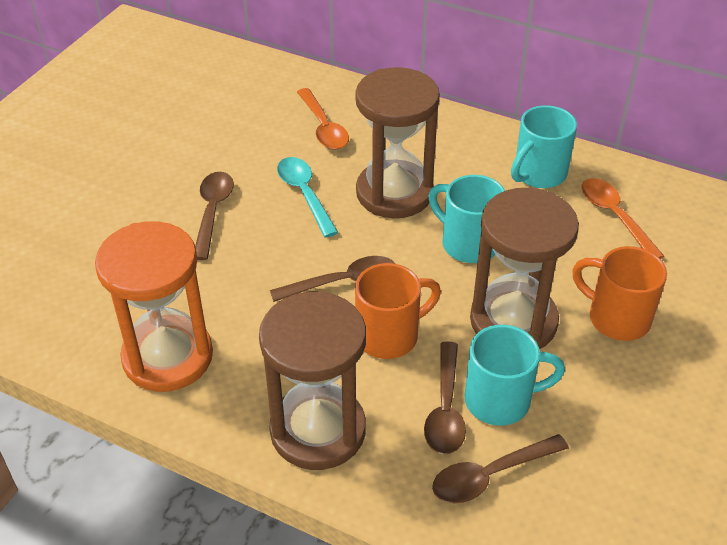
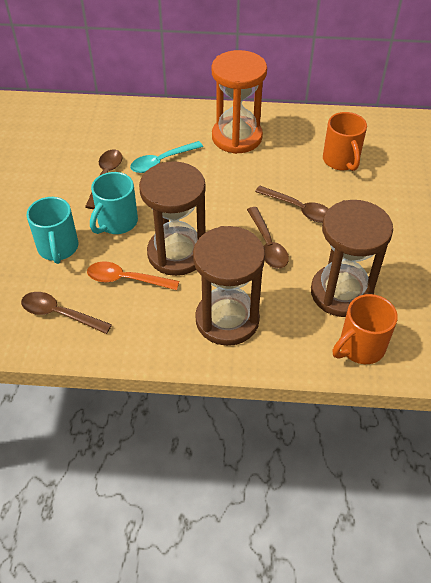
orange spoon: [297,88,349,150] [582,178,664,259] = 2 -> [87,261,179,290] = 1
turquoise mug: [429,175,505,263] [464,325,565,426] [511,105,577,188] = 3 -> [26,197,78,264] [90,172,138,234] = 2

